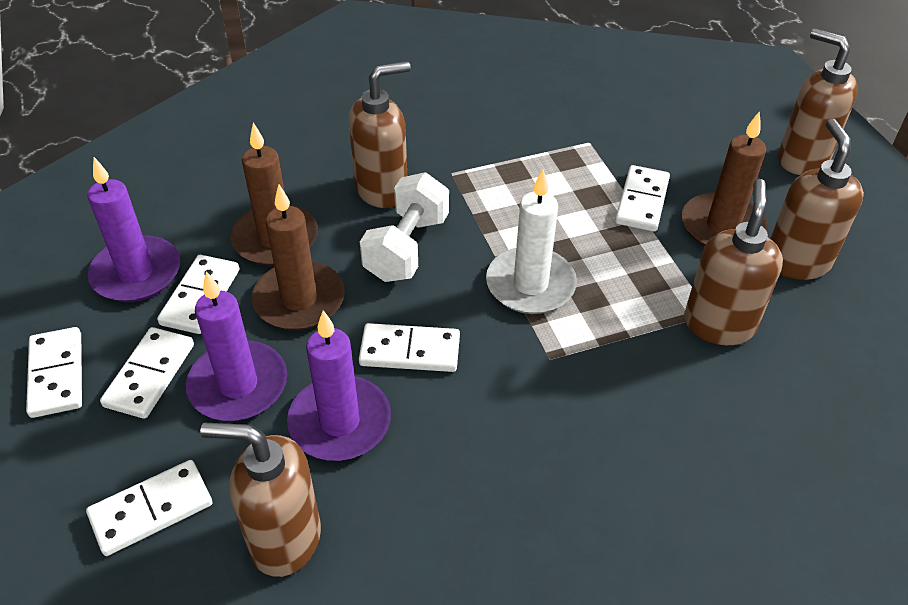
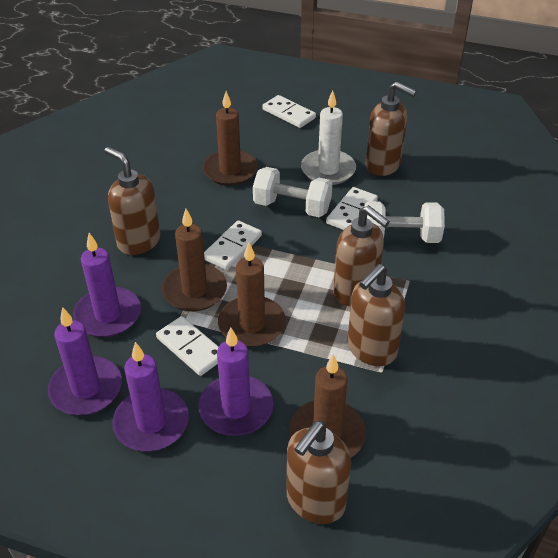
brown candle: [231,123,318,266] [252,185,345,330] [682,111,768,247] = 3 -> [162,209,227,311] [202,91,258,186] [218,243,286,347] [289,354,366,458] = 4
purple candle: [88,157,180,302] [186,271,287,421] [287,310,391,461] = 3 -> [48,307,122,415] [73,233,141,337] [112,342,189,451] [199,327,273,436] = 4
white domino: [26,327,82,418] [86,460,212,556] [100,327,194,419] [157,255,239,334] [359,323,460,372] [615,165,670,232] = 6 -> [156,316,219,376] [204,220,262,270] [262,95,316,128] [326,187,378,230] = 4
white dumbbell: [360,172,449,282] = 1 -> [253,167,332,217] [364,201,445,243] = 2

